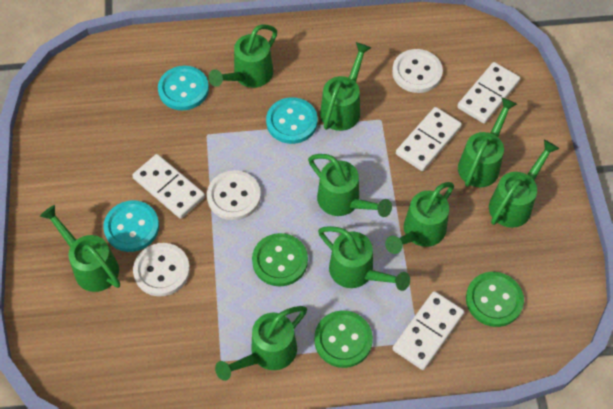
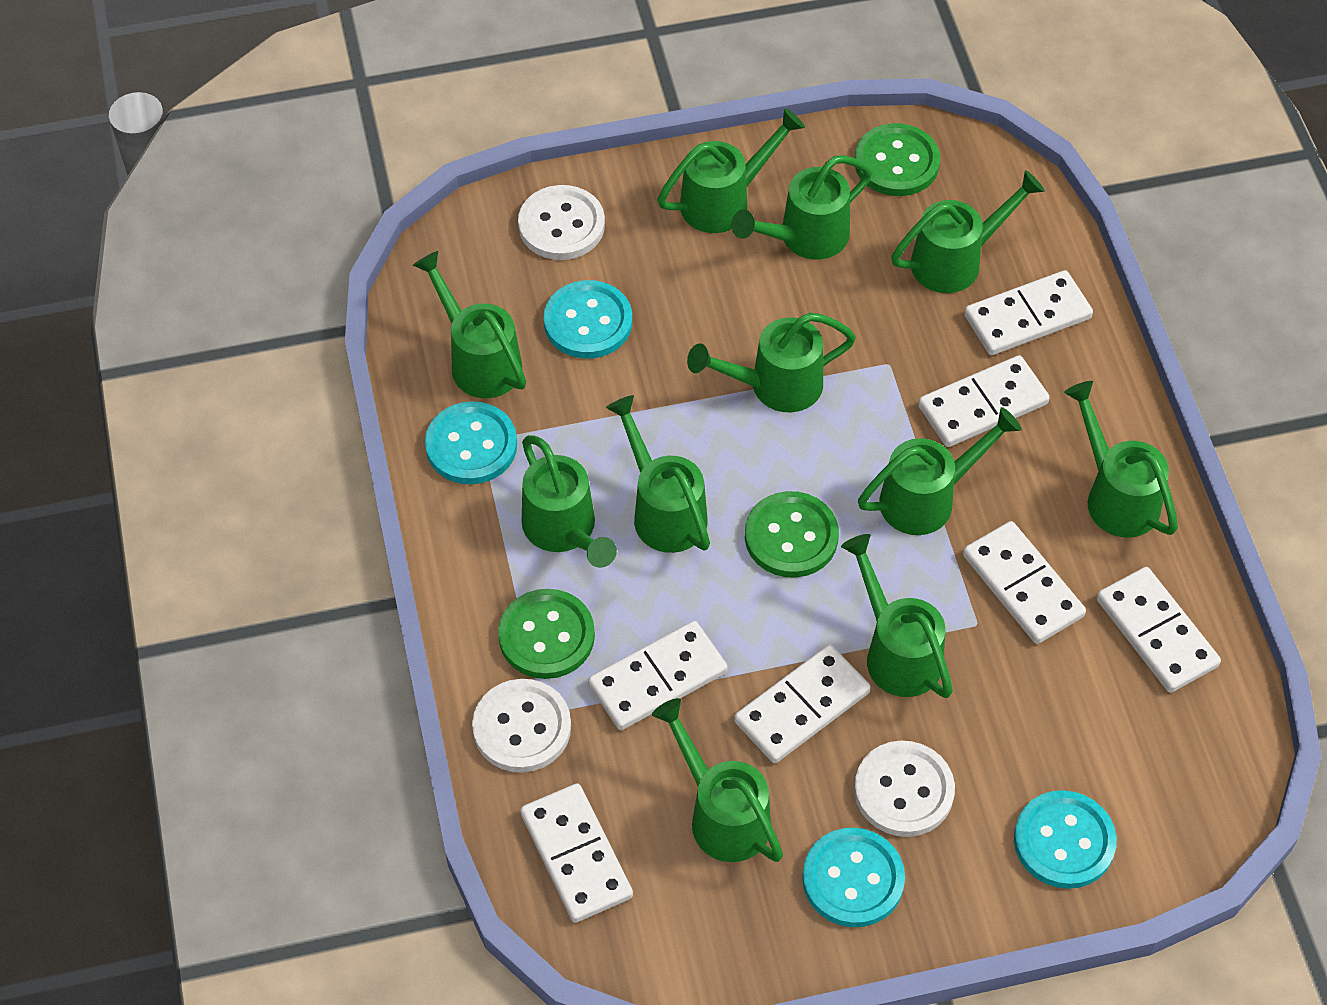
green watering can: [40,205,120,292] [208,24,277,88] [215,306,307,381] [308,154,392,217] [318,226,410,291] [320,42,371,131] [385,182,454,254] [458,97,517,187] [489,139,559,228] = 9 -> [413,251,526,398] [522,435,617,568] [606,395,710,553] [652,698,783,862] [657,108,805,233] [687,313,856,412] [732,155,872,260] [841,534,953,698] [858,407,1022,535] [891,170,1045,293] [1064,381,1178,538] = 11
turquoise button: [103,200,159,252] [158,66,209,110] [266,98,318,144] = 3 -> [425,402,517,484] [544,280,632,359] [802,828,905,927] [1014,790,1117,889] = 4
white domino: [132,154,205,219] [392,291,464,370] [396,107,462,171] [457,62,520,124] = 4 -> [520,783,633,923] [588,621,728,730] [734,645,871,763] [918,355,1050,447] [963,521,1086,644] [964,270,1093,355] [1097,567,1221,693] = 7

